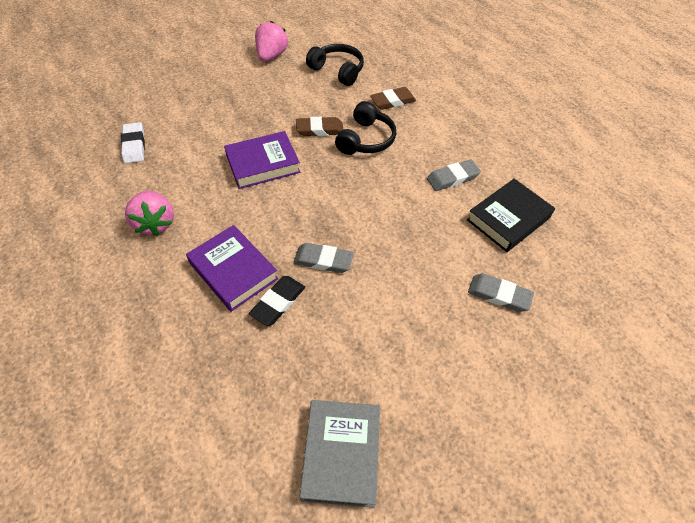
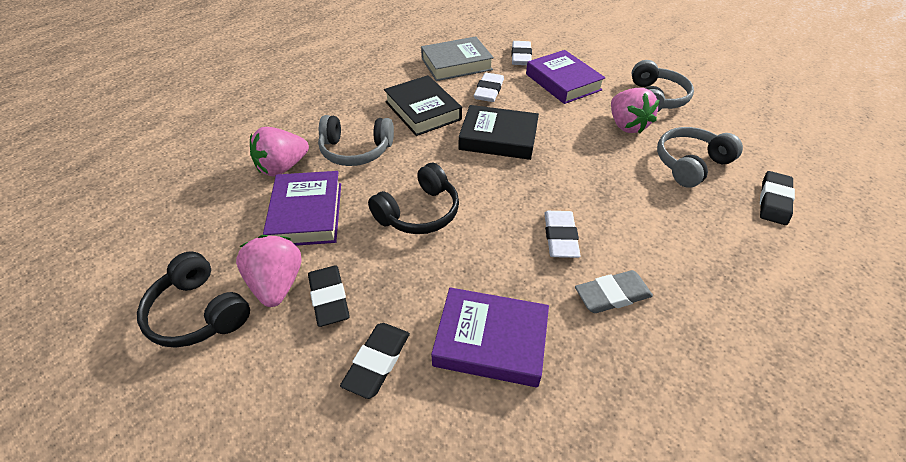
black book: [467,179,555,252] = 1 -> [384,75,462,136] [459,105,539,160] = 2
black eraser: [249,276,305,326] = 1 -> [308,265,350,327] [340,323,410,399] [760,171,795,225] = 3
brown eraser: [296,117,343,136] [370,87,416,110] = 2 -> none = 0
grey eraser: [293,243,354,273] [427,160,481,191] [468,274,534,312] = 3 -> [575,270,653,313] = 1
grey headphones: none = 0 -> [318,115,394,166] [631,60,694,112] [657,127,743,188] = 3
pink strawberry: [125,191,174,236] [255,21,288,61] = 2 -> [236,235,302,307] [250,127,309,177] [611,88,659,134] = 3
purple book: [186,225,278,312] [224,131,301,189] = 2 -> [263,171,341,246] [431,287,549,387] [526,50,606,104] = 3
white eraser: [121,122,145,164] = 1 -> [474,73,504,102] [512,41,532,65] [544,211,581,258] = 3

